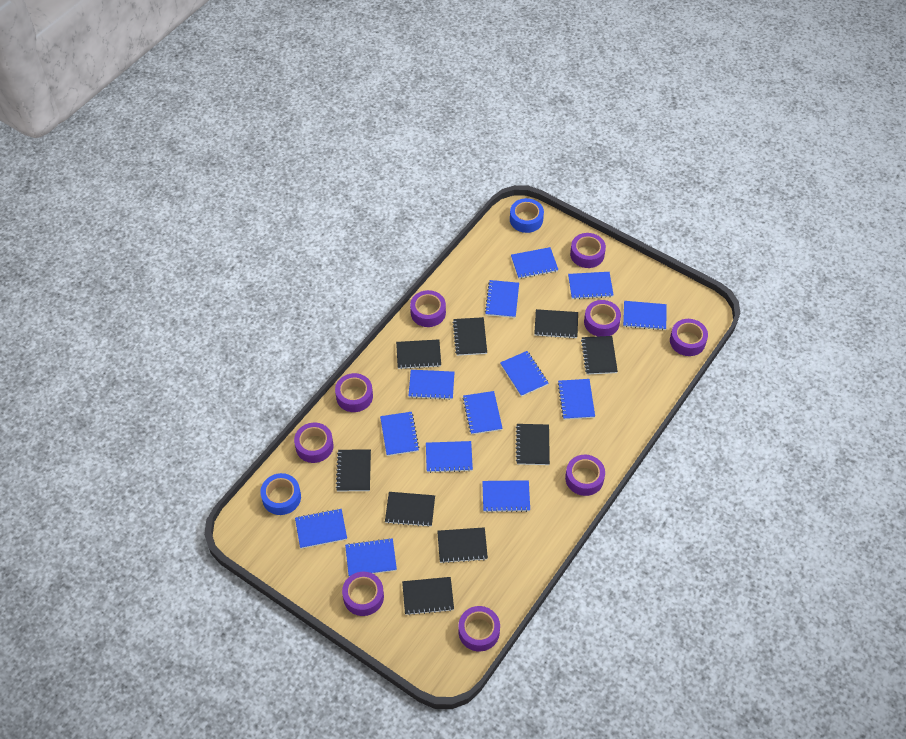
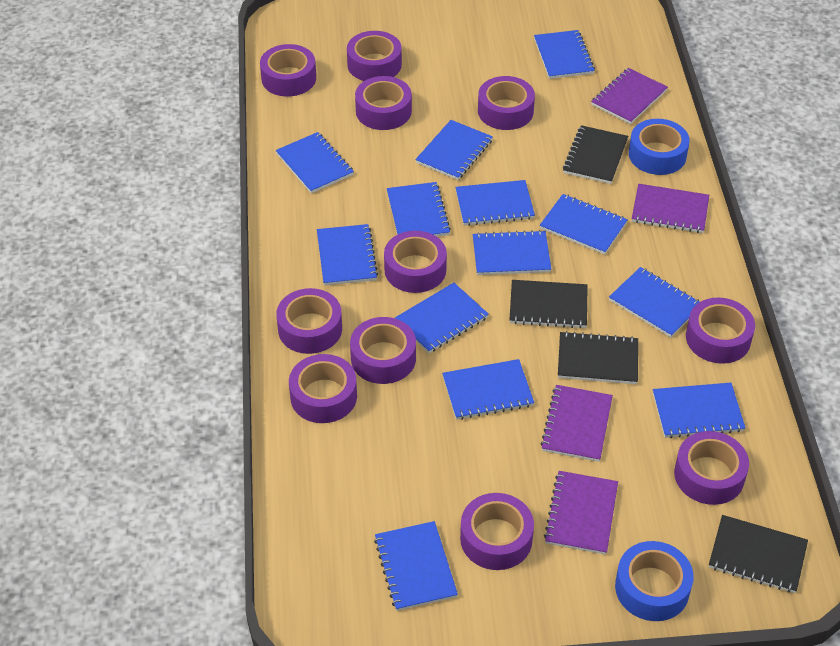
black notebook: [336,449,371,491] [385,492,435,527] [396,339,441,369] [402,577,454,615] [437,527,488,563] [452,317,487,356] [516,424,550,465] [534,309,578,339] [581,336,618,375] = 9 -> [509,280,588,329] [558,331,638,384] [563,125,628,184] [709,515,808,593] = 4
purple notebook: none = 0 -> [540,385,613,462] [544,471,618,555] [591,68,668,124] [632,184,709,233] = 4
purple tape: [294,423,333,463] [335,373,373,412] [342,572,384,616] [410,290,446,327] [459,606,500,651] [565,455,605,496] [570,233,606,268] [584,300,621,336] [670,319,708,356] = 9 -> [260,44,316,97] [276,288,342,354] [289,354,357,423] [347,31,402,81] [350,317,416,384] [355,76,412,130] [384,231,447,293] [460,493,534,570] [478,76,535,130] [674,431,749,505] [686,298,755,364] = 11

